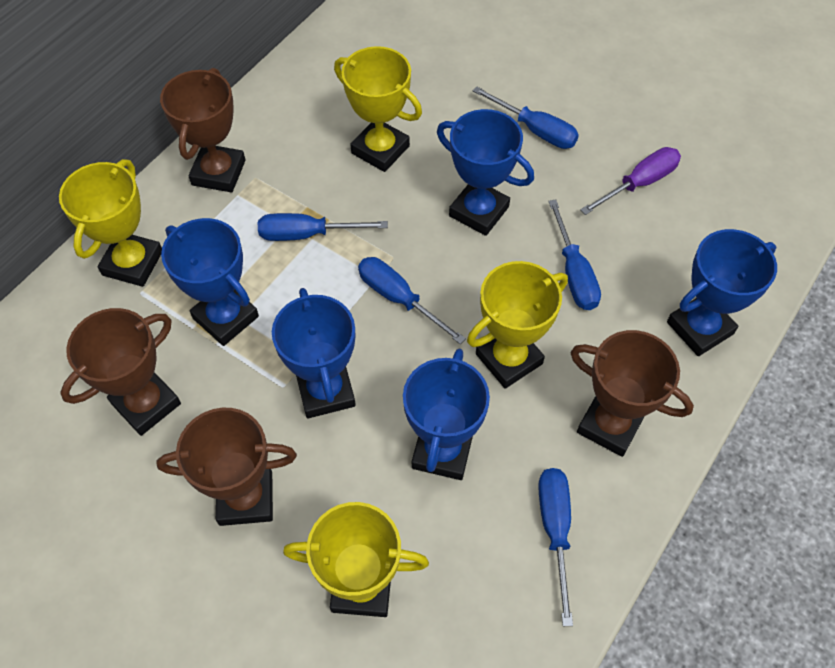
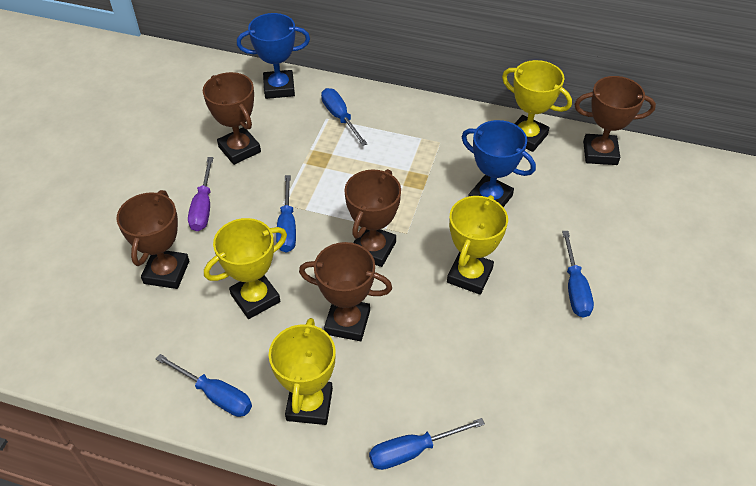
blue trophy: [161,218,259,346] [272,288,356,418] [403,349,490,480] [437,109,534,236] [667,229,777,356] = 5 -> [237,13,310,99] [462,120,536,207] = 2
brown trophy: [60,308,181,436] [156,408,297,526] [160,68,245,192] [570,330,694,457] = 4 -> [117,190,189,289] [203,72,261,165] [299,242,392,341] [344,169,401,267] [574,76,656,165] = 5

